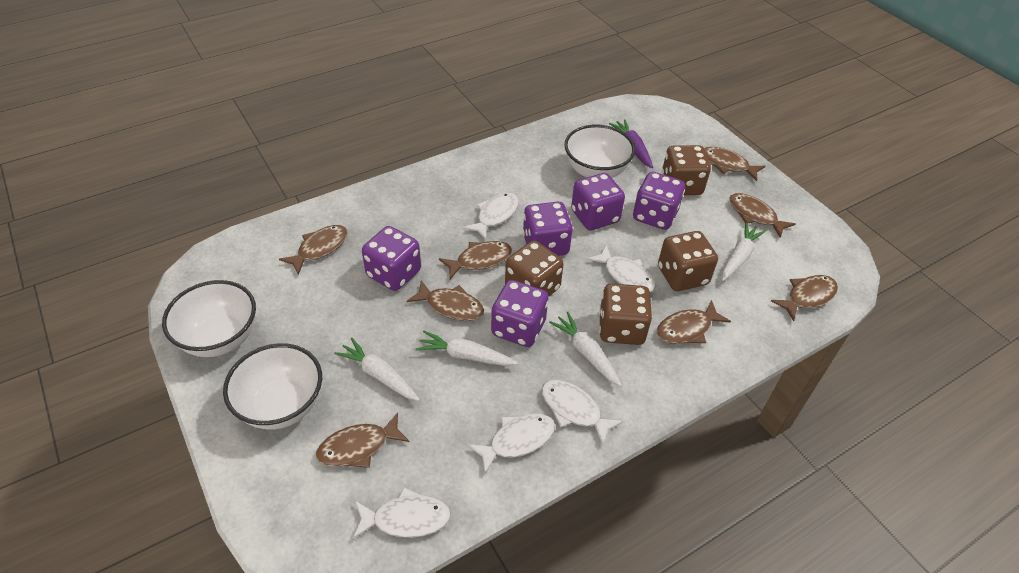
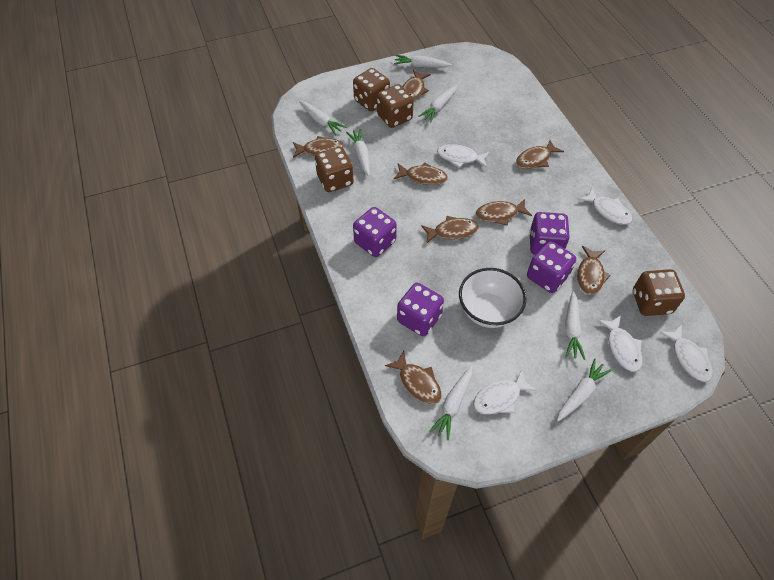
purple carrot: [609,119,653,168] = 1 -> none = 0
purple dice: [362,226,421,291] [491,280,549,347] [523,202,573,256] [571,173,625,231] [633,172,685,230] = 5 -> [353,207,397,257] [397,283,444,336] [527,241,576,293] [529,212,570,255] = 4
white bowl: [162,280,256,357] [223,343,322,430] [564,125,635,178] = 3 -> [459,268,527,328] = 1
white carrot: [334,338,420,401] [416,331,518,366] [549,312,622,387] [722,223,766,281] = 4 -> [299,101,346,135] [346,129,370,176] [394,55,452,67] [418,85,457,122] [429,366,472,440] [557,358,612,421] [565,291,585,360] = 7

